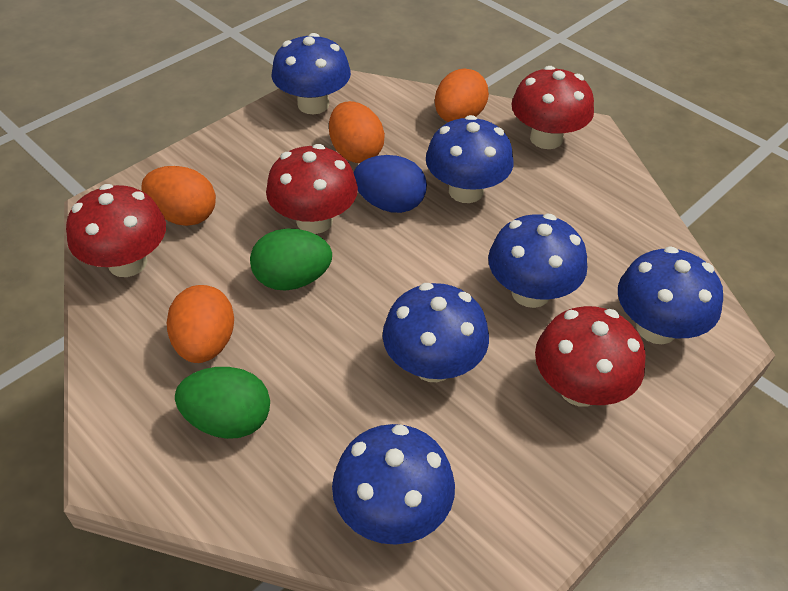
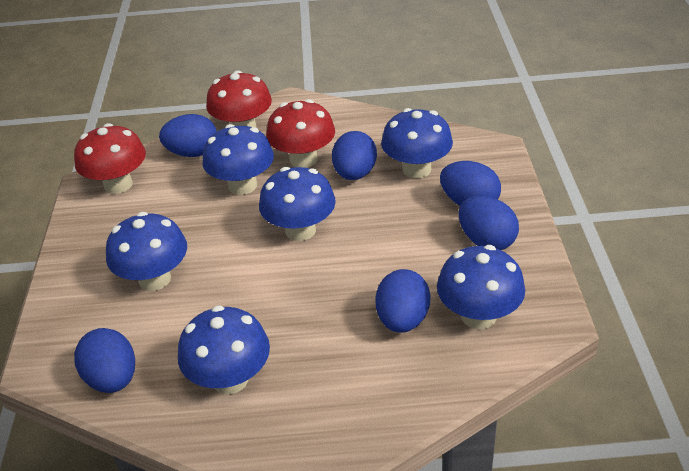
blue egg: [354,155,427,213] = 1 -> [74,328,135,393] [159,114,217,157] [332,131,377,180] [375,269,430,333] [440,161,501,206] [458,196,519,250] = 6
green egg: [175,367,270,439] [250,229,332,291] = 2 -> none = 0
orange egg: [142,166,216,226] [167,285,234,363] [329,101,385,163] [435,68,489,122] = 4 -> none = 0
red mushroom: [66,184,166,277] [266,144,358,234] [511,66,594,149] [535,306,646,407] = 4 -> [74,123,146,194] [206,70,272,128] [266,99,335,168] = 3

